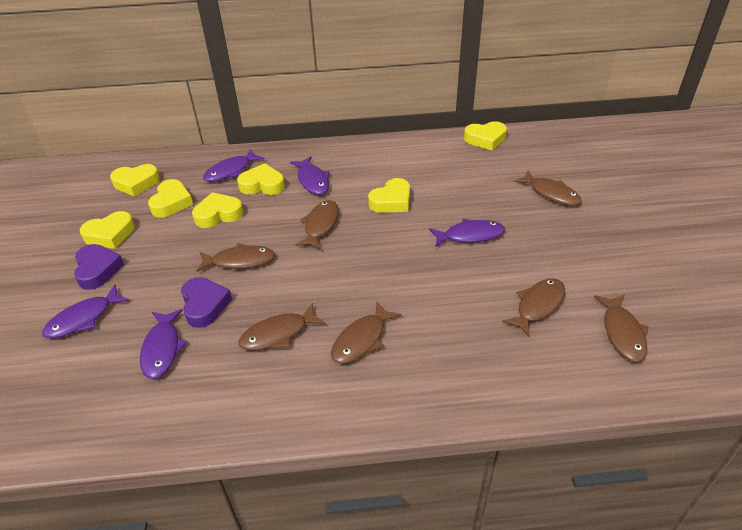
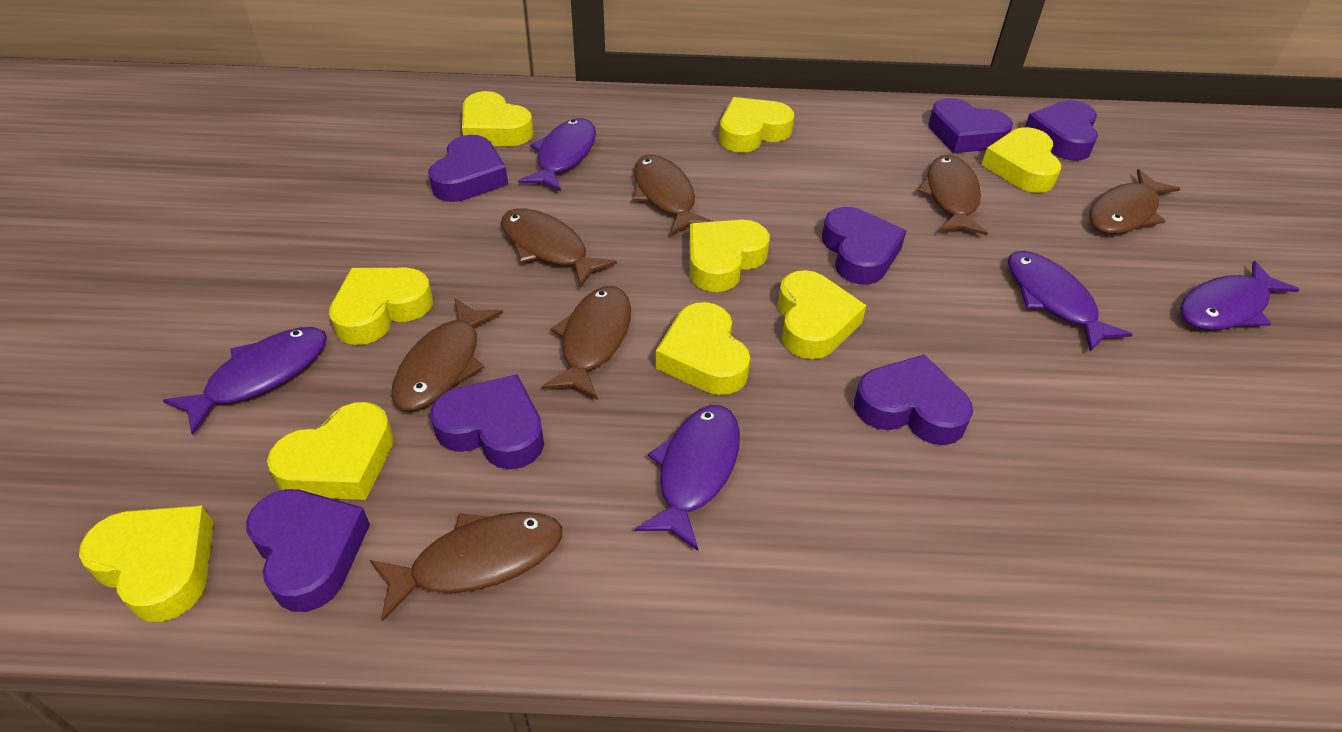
purple heart: [74,244,124,290] [181,277,232,328] = 2 -> [246,489,370,612] [428,135,508,202] [431,374,544,469] [822,207,906,284] [854,354,973,445] [928,98,1013,153] [1025,100,1098,161] = 7
yellow heart: [80,211,135,249] [110,164,160,197] [148,179,193,218] [192,192,243,228] [237,164,285,195] [368,178,410,213] [464,121,507,150] = 7 -> [79,505,213,622] [267,402,394,500] [329,268,433,345] [462,91,534,146] [656,302,750,395] [689,220,770,292] [719,97,794,153] [778,270,867,359] [982,127,1061,193] = 9

